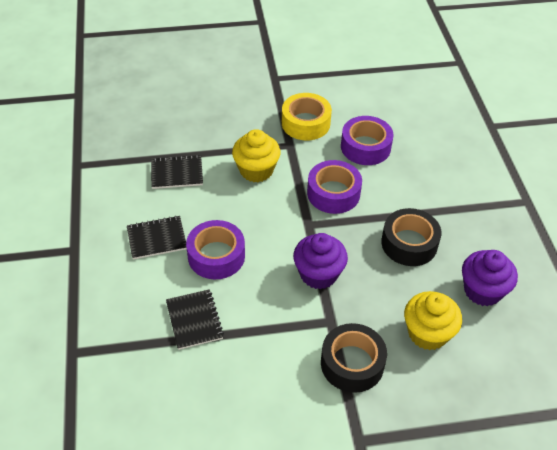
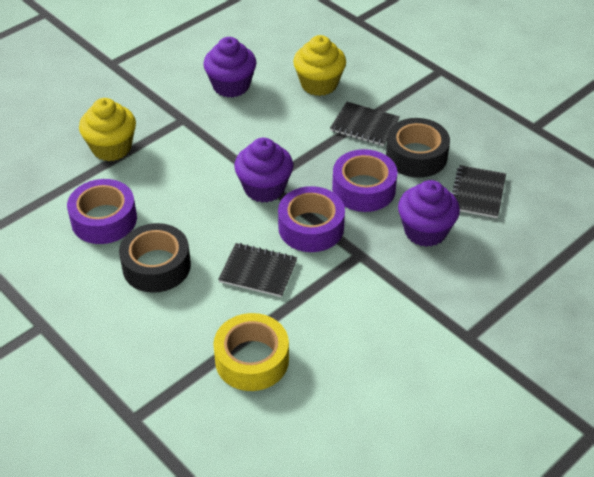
purple cupcake: [293,233,348,289] [462,250,518,306] = 2 -> [203,37,257,98] [234,138,293,203] [398,180,460,247] = 3

